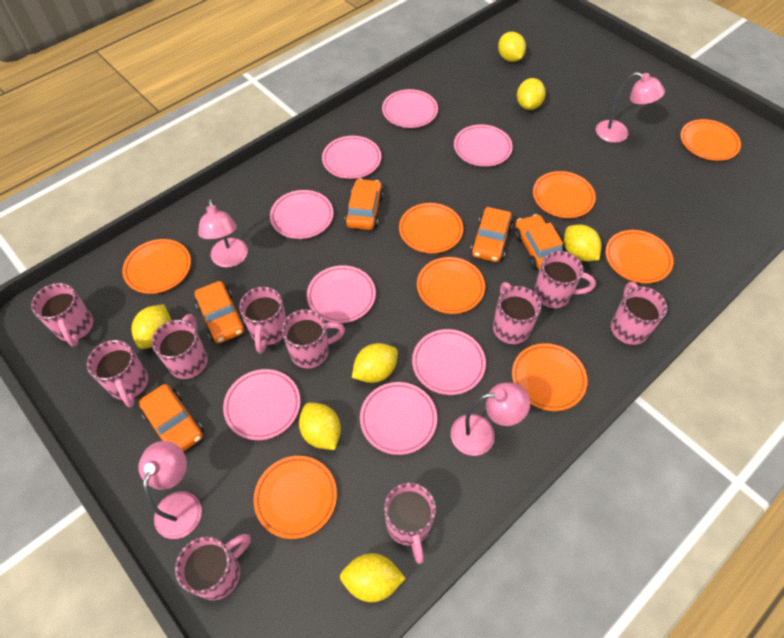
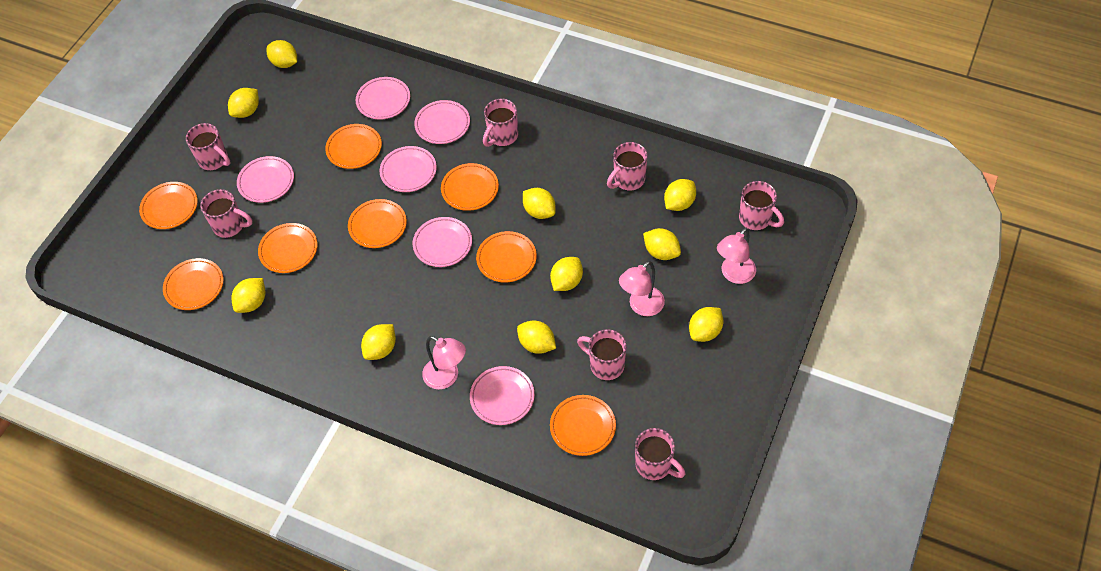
orange car: [139,384,204,452] [195,281,246,343] [345,178,384,230] [470,207,513,262] [514,214,563,270] = 5 -> none = 0
pink lamp: [138,441,202,539] [198,199,248,267] [451,382,530,456] [596,72,665,143] = 4 -> [422,336,466,389] [619,261,665,316] [717,228,756,284] = 3
pink mug: [31,283,93,347] [87,340,148,407] [152,314,208,379] [175,534,251,600] [239,287,286,353] [282,309,345,368] [384,482,436,564] [493,282,541,344] [534,251,596,308] [611,282,667,345] = 10 -> [186,123,231,170] [200,189,253,238] [483,99,518,147] [577,329,626,380] [607,142,647,190] [635,428,685,480] [739,181,784,230] = 7
pink plate: [223,369,300,440] [270,190,333,239] [307,265,376,323] [322,136,381,179] [360,382,437,455] [382,89,438,128] [412,329,486,395] [454,124,513,167] = 8 -> [237,156,294,203] [356,77,410,119] [379,146,437,192] [413,217,472,267] [414,100,470,144] [470,366,534,425] = 6
yellow lemon: [131,304,171,349] [299,403,341,450] [340,553,406,602] [352,343,398,383] [498,32,526,62] [517,78,546,110] [564,225,602,261] = 7 -> [228,88,259,118] [231,278,265,313] [266,40,297,68] [361,324,396,360] [517,321,556,354] [523,188,556,219] [550,257,583,291] [643,228,681,260] [664,179,696,211] [689,307,723,342] = 10

